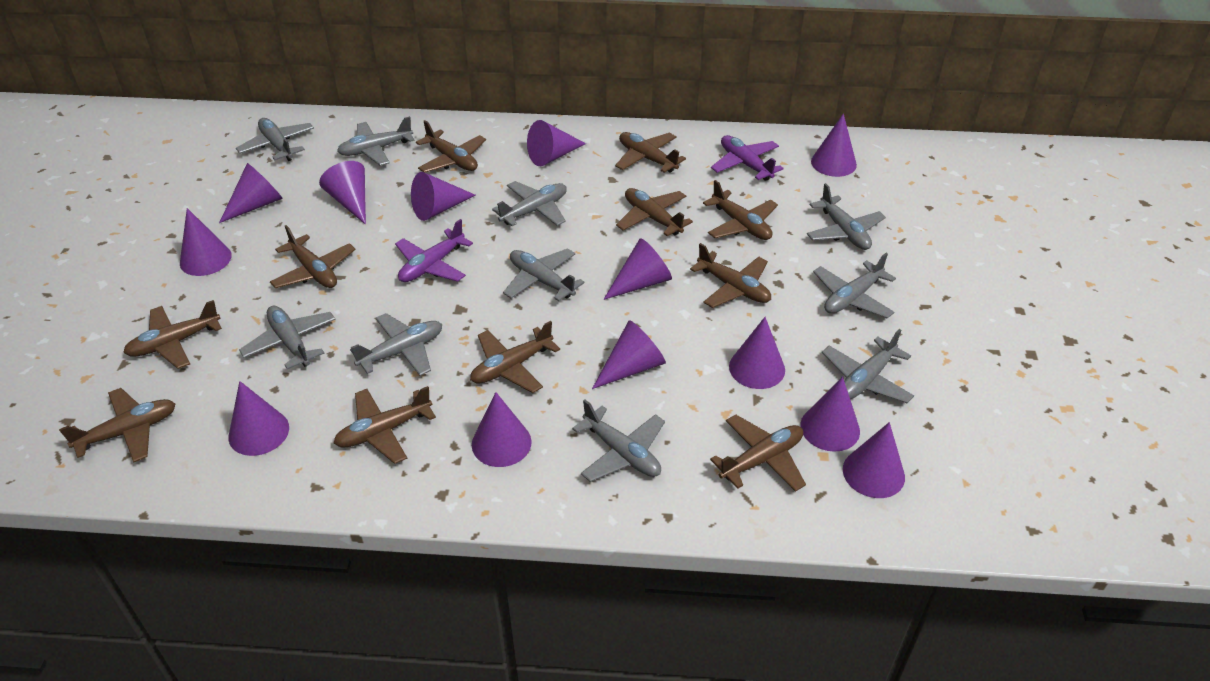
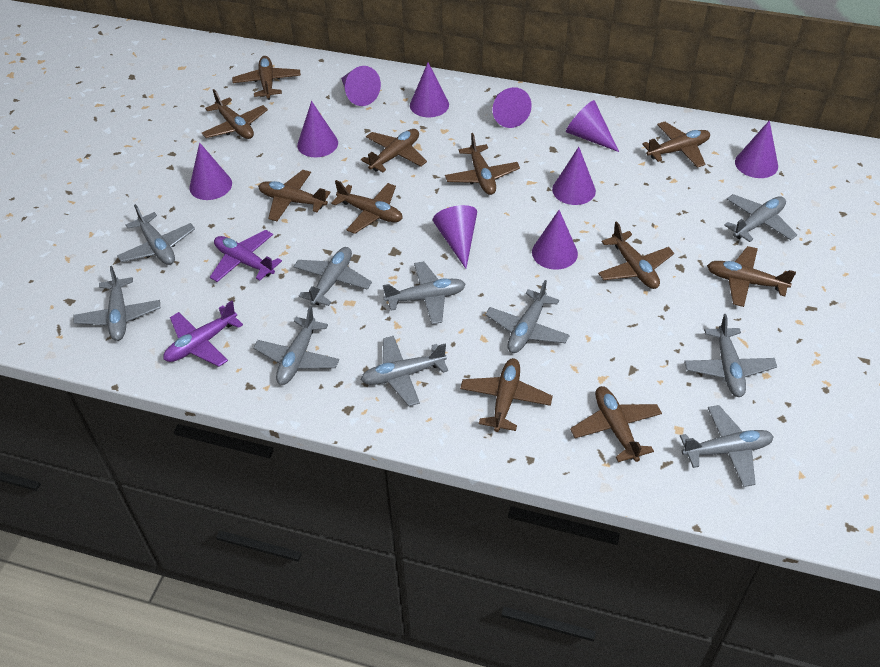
purple cone: [180,208,232,276] [219,163,283,223] [228,381,289,456] [319,161,366,225] [411,172,475,221] [472,392,532,467] [527,120,586,166] [592,320,666,389] [603,238,672,300] [729,317,785,389] [800,377,860,452] [811,113,857,177] [843,422,905,498] = 13 -> [189,142,232,200] [297,101,338,157] [341,66,381,106] [410,63,449,117] [433,205,477,269] [492,87,532,128] [532,210,578,270] [552,147,596,205] [566,100,619,152] [735,120,778,178] = 10

